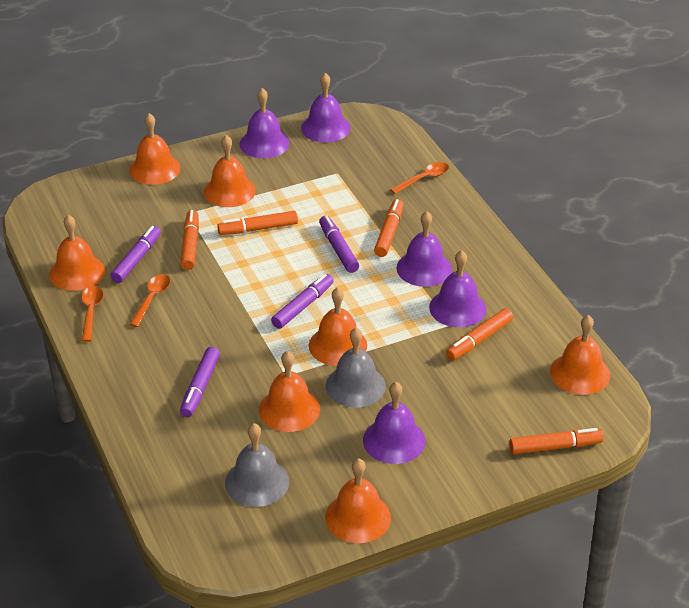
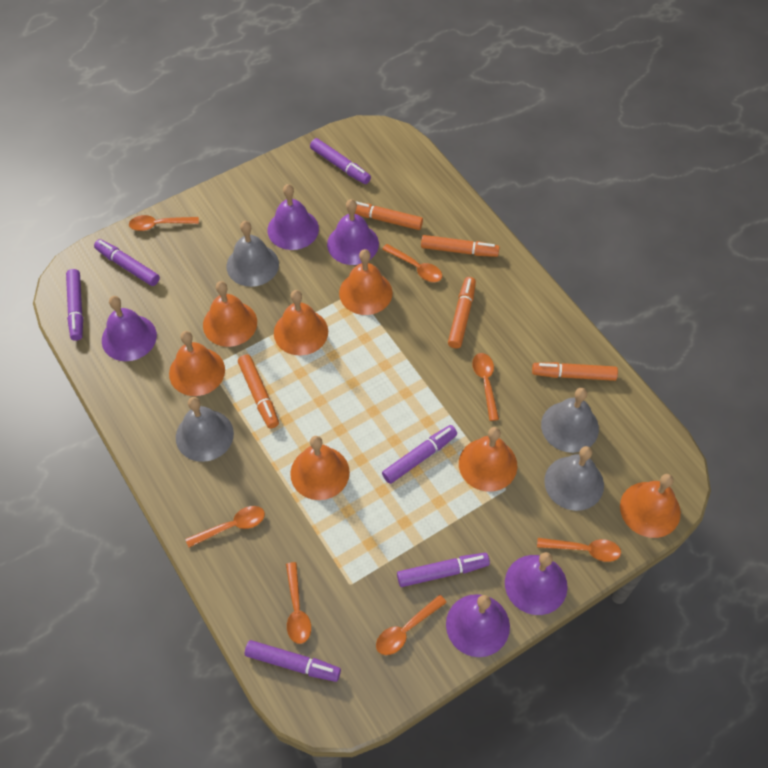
grey bell: [225,423,290,507] [326,327,386,408] = 2 -> [176,397,234,462] [227,221,279,287] [541,388,599,453] [544,446,604,511] = 4
orange spoon: [82,286,103,342] [129,274,170,327] [390,162,449,194] = 3 -> [129,215,199,231] [186,506,265,548] [286,562,311,644] [376,595,447,655] [382,244,442,282] [472,353,499,421] [537,538,621,562] = 7
purple marker: [111,226,161,283] [180,347,220,417] [271,274,333,329] [319,215,359,273] = 4 -> [66,269,83,341] [94,239,160,286] [245,640,341,682] [310,138,371,184] [382,425,457,484] [397,553,490,587] = 6

